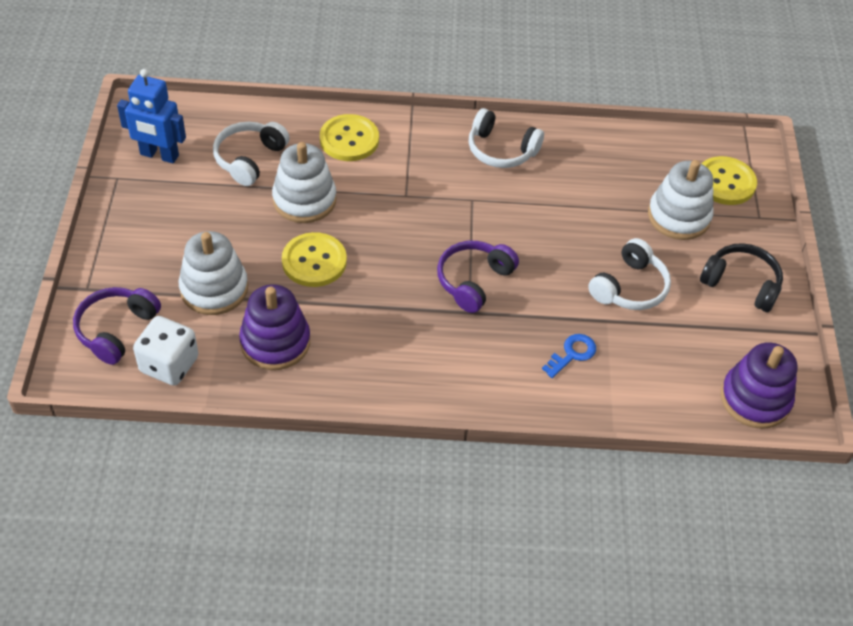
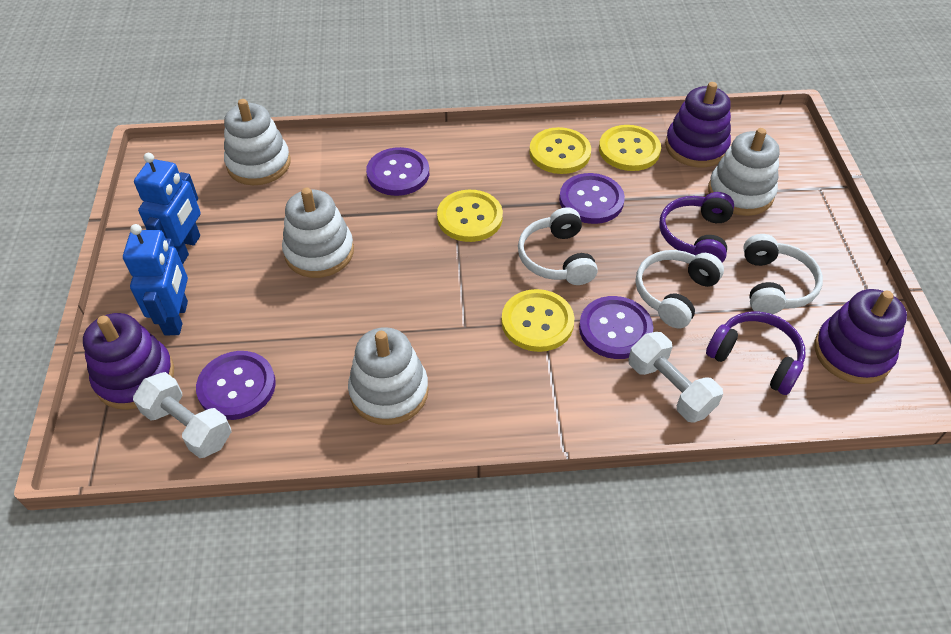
black headphones: [700,243,783,312] = 1 -> none = 0
blue key: [542,334,596,378] = 1 -> none = 0
blue robot: [117,69,186,163] = 1 -> [123,224,188,335] [134,153,201,264] = 2
purple button: none = 0 -> [196,351,276,420] [366,147,429,196] [559,173,625,224] [579,296,653,359] = 4
purple stacking toy: [239,284,310,370] [721,342,797,429] = 2 -> [83,313,174,410] [665,82,731,167] [814,289,907,384] = 3
white dice: [133,316,199,386] = 1 -> none = 0
white dumbbell: none = 0 -> [133,372,231,458] [628,332,723,423] = 2
white stacking toy: [179,231,248,315] [272,142,337,223] [648,160,714,240] = 3 -> [224,99,291,185] [282,188,354,278] [348,327,429,425] [708,128,780,216] = 4
yellow button: [282,232,347,287] [320,114,379,161] [701,156,757,205] = 3 -> [437,190,503,242] [502,289,575,352] [529,127,591,174] [599,125,661,171] = 4

